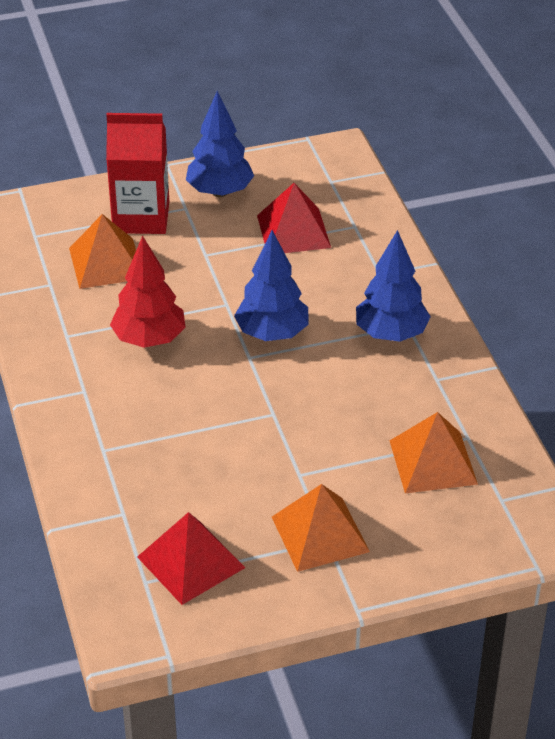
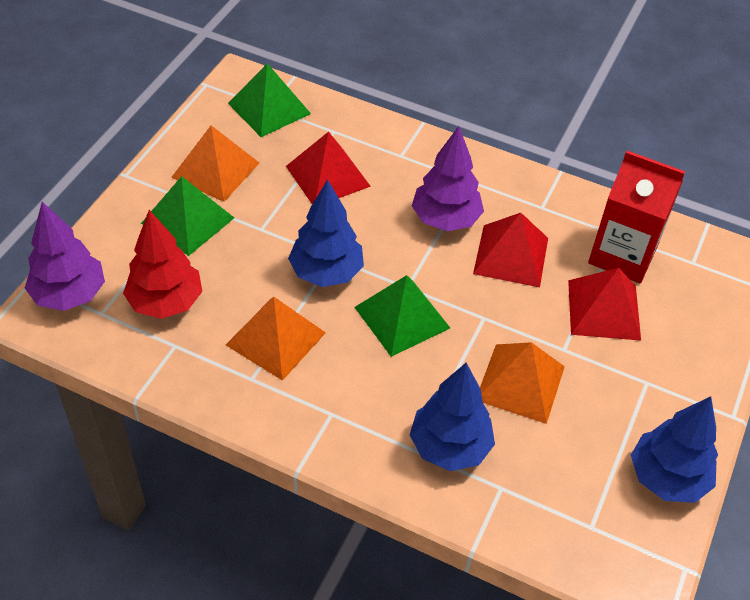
green pyramid: none = 0 -> [141,176,234,256] [228,63,311,137] [355,275,450,357] = 3
purple tree: none = 0 -> [25,202,105,311] [412,126,484,231] = 2
red pyramid: [137,512,245,605] [257,183,331,253] = 2 -> [286,132,371,204] [473,213,548,287] [568,268,641,341] = 3

